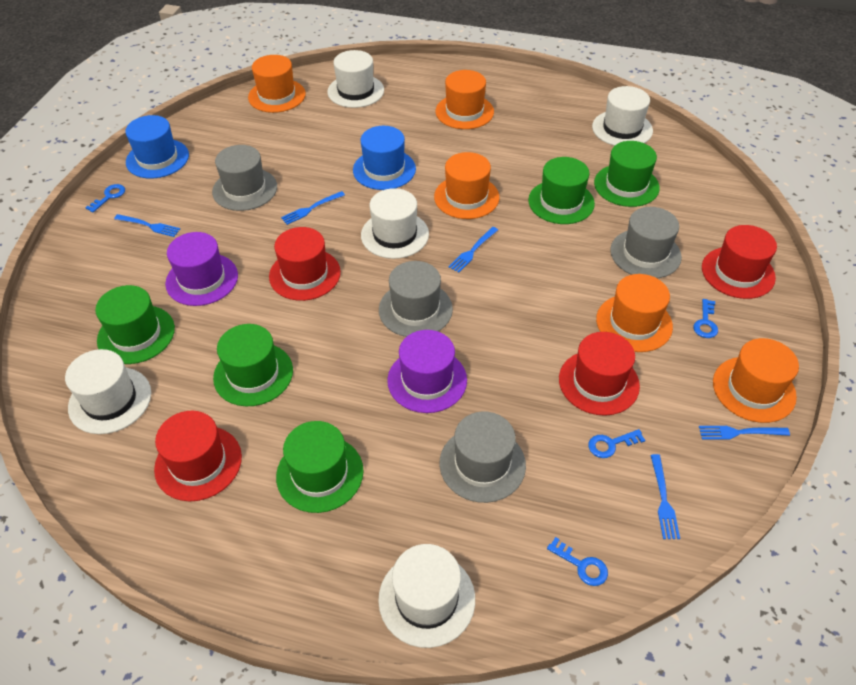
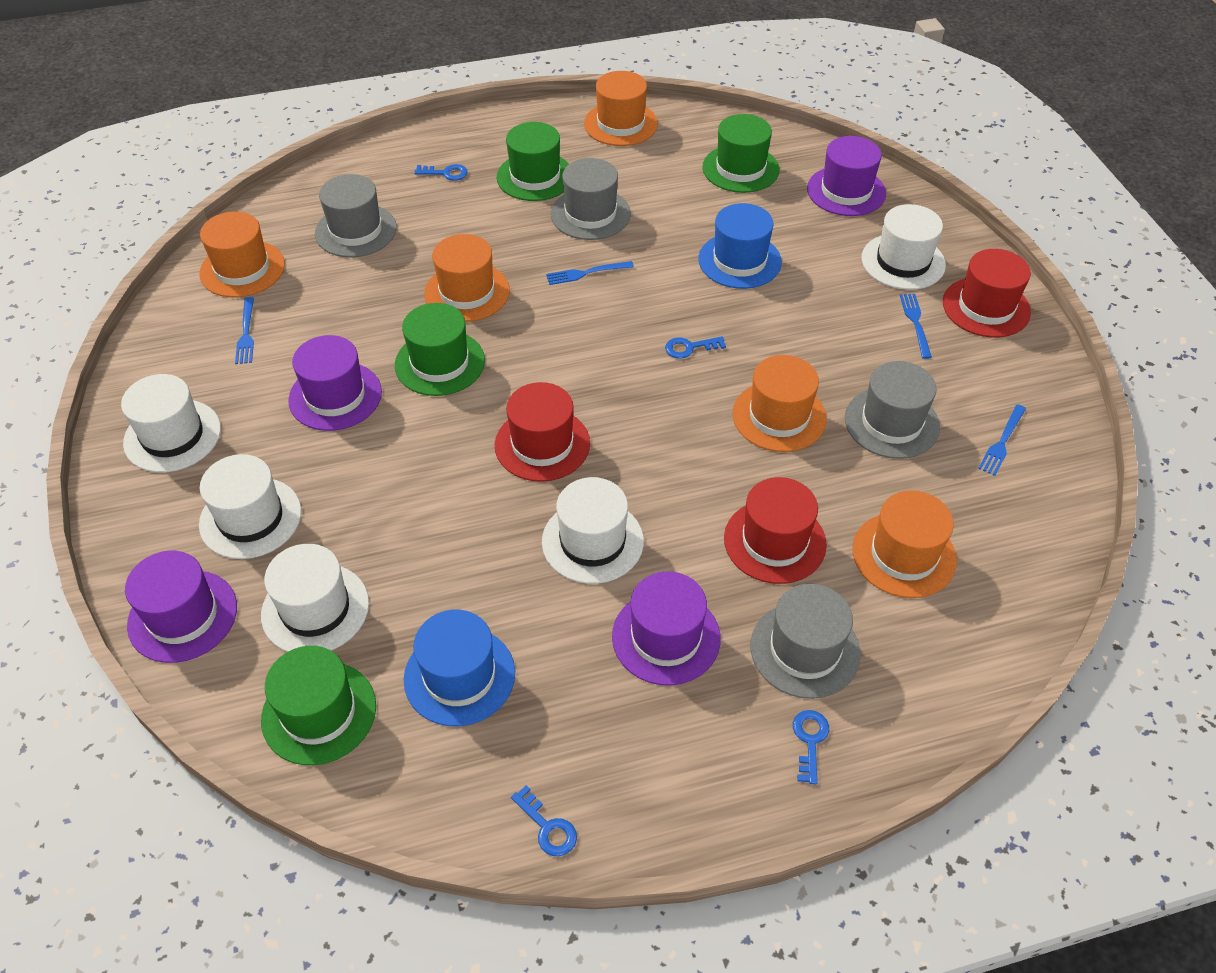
blue fork: [114,214,180,237] [281,191,345,225] [448,227,498,273] [651,454,680,539] [699,426,790,440] = 5 -> [235,297,254,364] [546,261,634,285] [900,294,932,359] [978,404,1026,476] = 4
green hat: [95,285,175,364] [213,324,293,406] [276,421,363,513] [528,157,595,224] [594,141,660,207] = 5 -> [261,646,376,765] [395,303,485,396] [496,122,569,201] [702,114,780,193] = 4
purple hat: [165,232,238,306] [387,330,467,413] = 2 -> [125,551,237,663] [288,335,382,431] [612,571,721,686] [807,136,886,216] = 4
red hat: [154,411,242,501] [269,227,341,301] [559,332,640,416] [702,225,777,299] = 4 -> [495,382,590,482] [724,477,827,584] [943,249,1031,338] = 3

